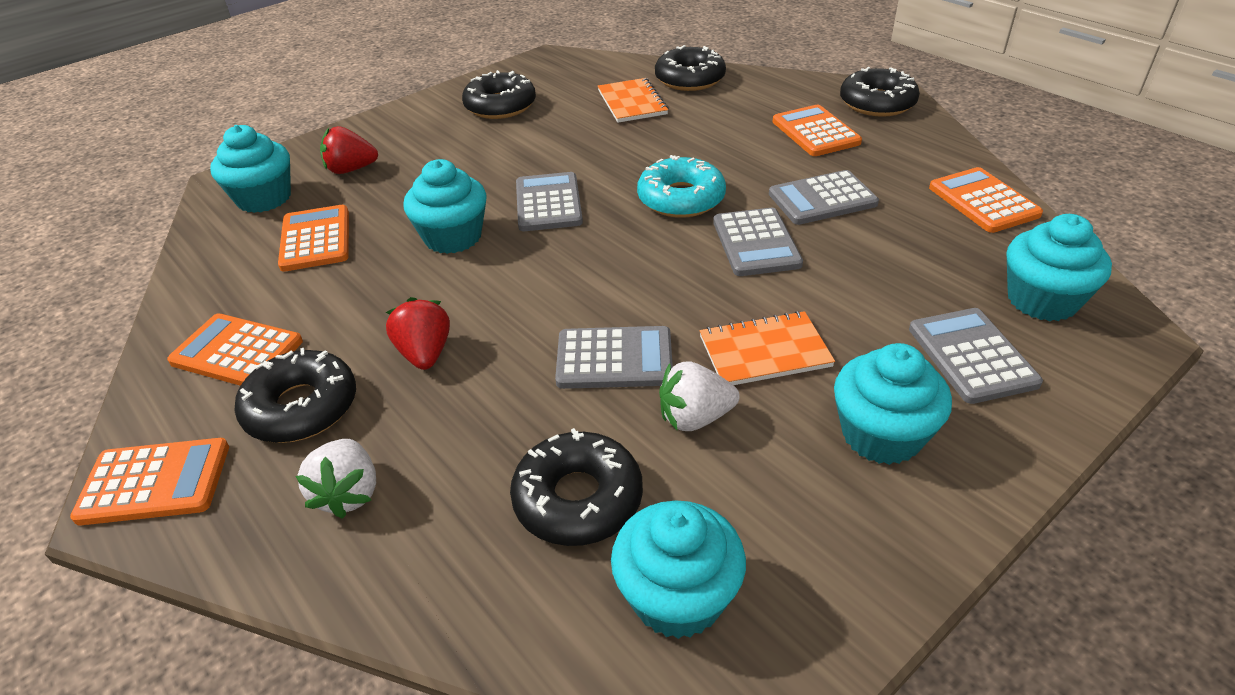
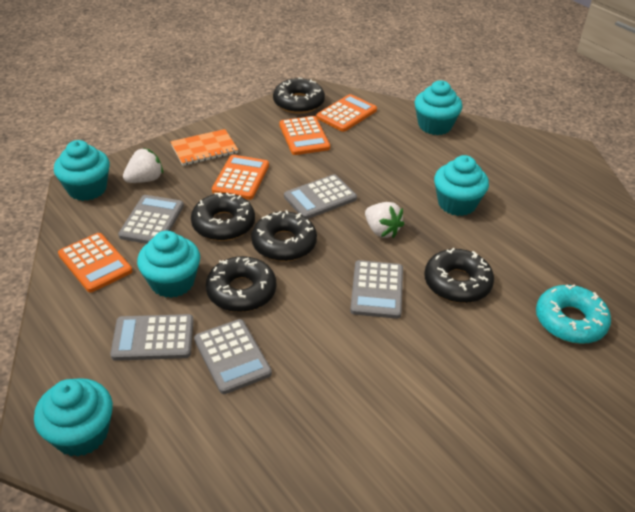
orange calculator: [70,438,229,526] [167,313,303,386] [278,205,349,272] [773,105,862,156] [929,167,1043,233] = 5 -> [58,233,132,293] [212,155,269,200] [280,116,330,155] [316,94,377,132] = 4
orange notebook: [598,78,668,123] [700,311,835,385] = 2 -> [170,129,238,166] = 1
red strawberry: [320,126,378,174] [386,297,450,370] = 2 -> none = 0

